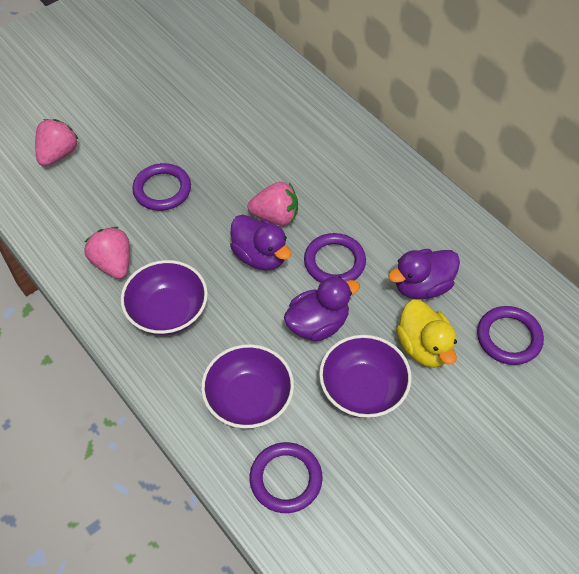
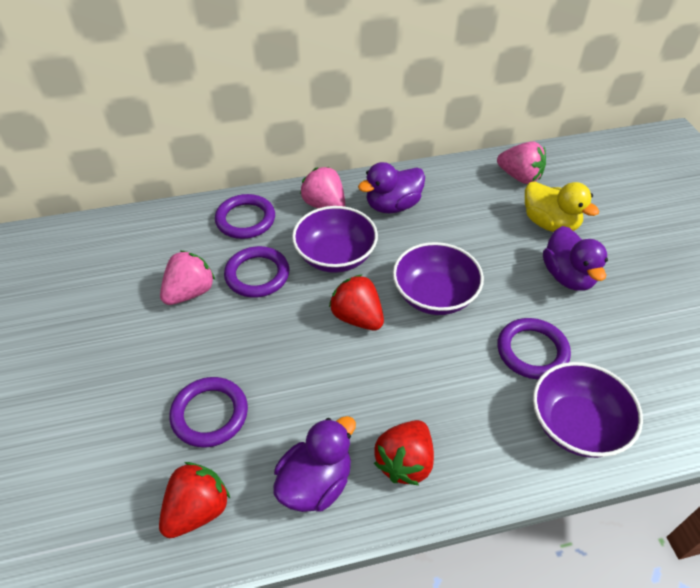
red strawberry: none = 0 -> [159,462,230,538] [329,274,384,330] [374,420,434,485] = 3

